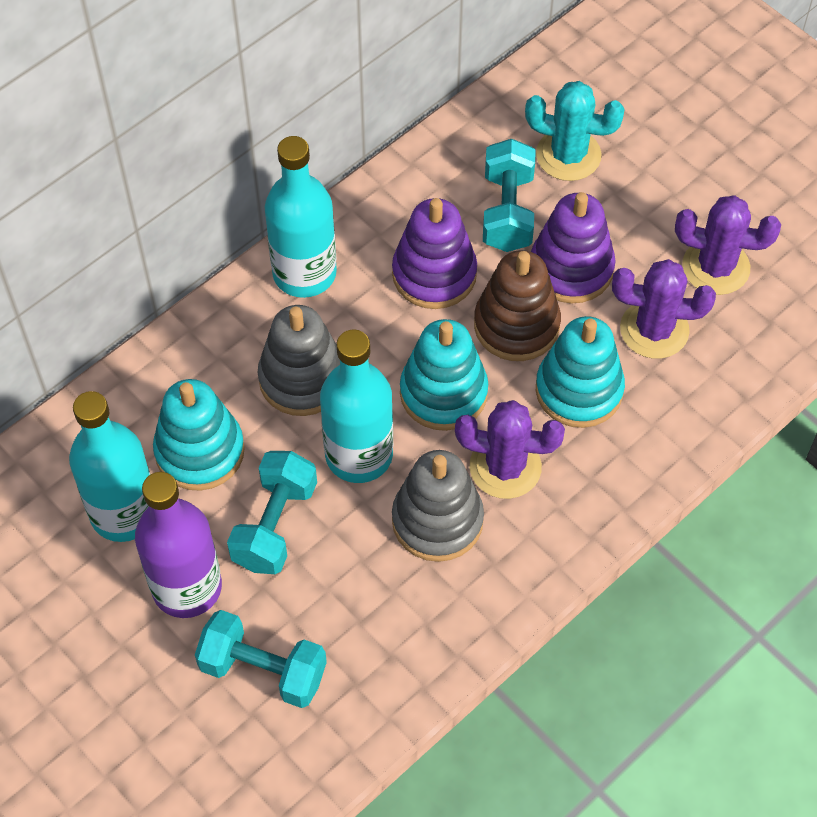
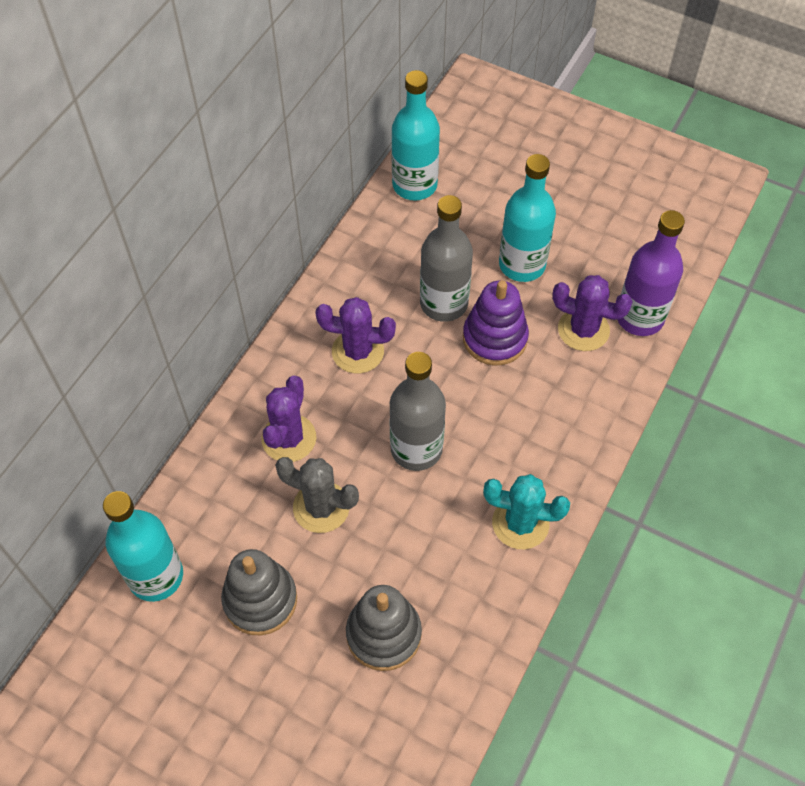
brown stacking toy: [474,250,561,361] = 1 -> none = 0
grey bottle: none = 0 -> [389,352,446,471] [420,195,473,322] = 2
grey cactus: none = 0 -> [275,457,359,533] = 1
purple stacking toy: [392,198,477,309] [531,192,616,303] = 2 -> [463,280,529,366] = 1
turquoise dumbbell: [195,610,327,708] [227,451,317,574] [483,139,535,252] = 3 -> none = 0
turquoise stacking toy: [153,379,245,491] [400,319,488,431] [536,316,625,428] = 3 -> none = 0

